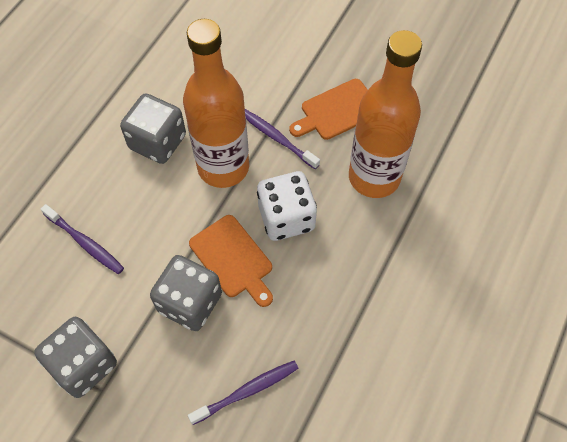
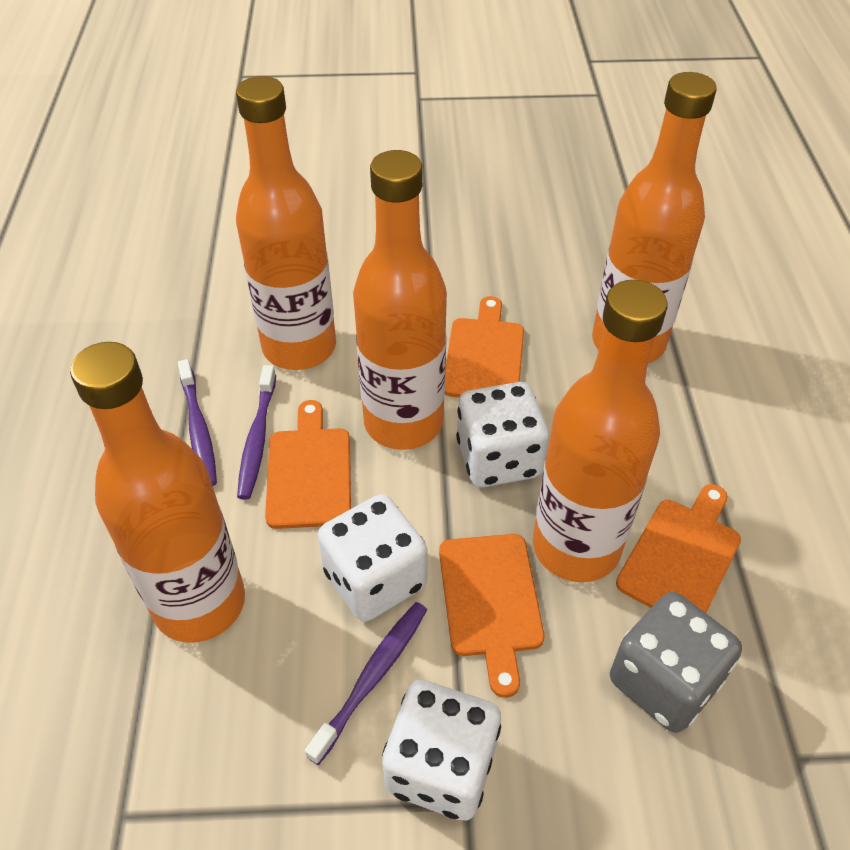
grey dice: [34,317,117,398] [120,93,186,164] [150,255,222,331] = 3 -> [610,592,742,733] = 1
orange bottle: [183,19,249,188] [349,30,422,198] = 2 -> [70,342,245,643] [236,76,336,370] [353,150,447,450] [533,280,668,582] [592,72,717,363] = 5
orange cutting board: [189,215,273,307] [289,79,368,140] = 2 -> [265,400,351,529] [439,534,544,698] [445,296,524,398] [616,484,741,613] = 4
white dice: [257,171,317,241] = 1 -> [317,494,427,622] [382,680,501,821] [456,382,549,488] = 3

